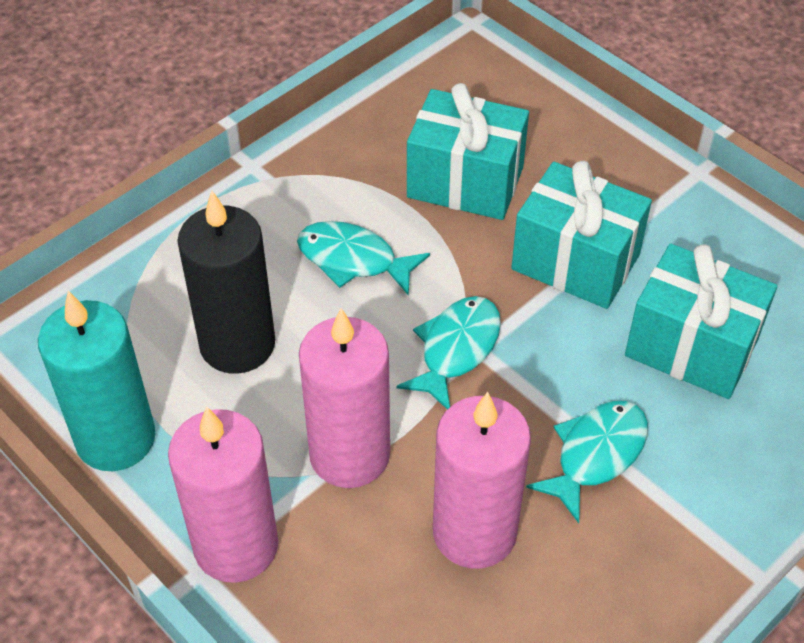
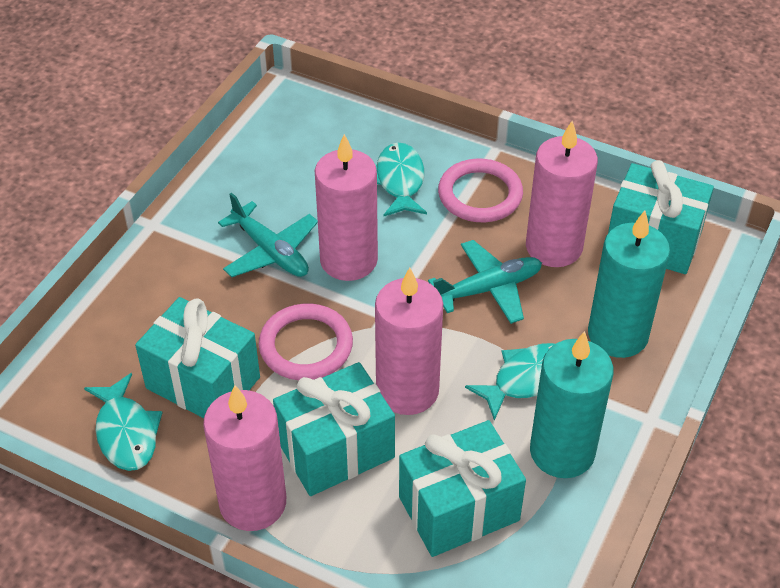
black candle: [178,191,275,374] = 1 -> none = 0
pink candle: [168,407,278,583] [299,308,390,488] [433,392,531,569] = 3 -> [203,385,286,531] [315,134,378,281] [375,268,443,415] [526,121,598,267] = 4
pink ring: none = 0 -> [259,304,353,380] [438,159,523,222] = 2
turquoise candle: [38,291,155,471] = 1 -> [530,331,613,478] [588,210,670,358] = 2
turquoise gift: [407,83,529,220] [511,161,652,309] [625,244,777,399] = 3 -> [135,297,260,418] [273,362,395,496] [399,420,526,557] [608,160,714,274] = 4
turquoise plane: none = 0 -> [218,193,318,277] [428,240,542,324] = 2

